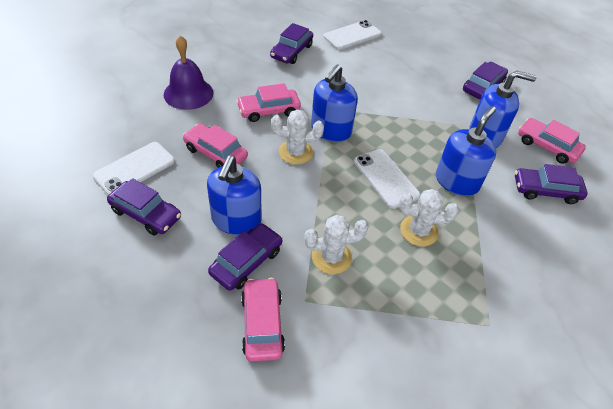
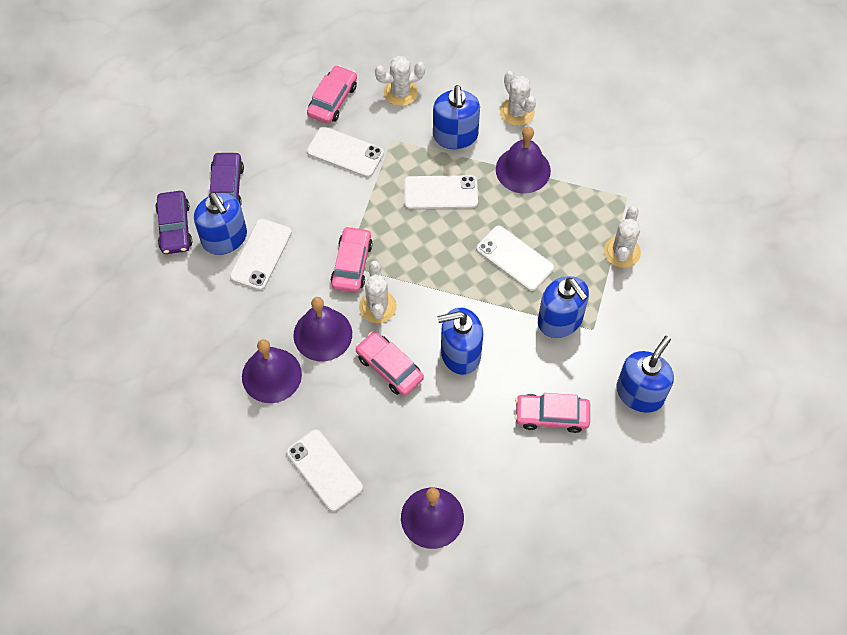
blue soap dispenser: [207,156,262,235] [311,64,358,142] [436,106,496,196] [469,71,537,148] = 4 -> [194,192,247,255] [433,85,480,149] [437,308,483,375] [538,276,589,338] [616,336,674,413] = 5
purple bell: [164,36,213,110] = 1 -> [242,339,302,403] [293,297,352,361] [401,488,464,549] [496,126,551,193] = 4
purple car: [107,178,181,236] [208,223,282,291] [270,23,313,64] [463,62,508,99] [515,164,588,204] = 5 -> [155,191,192,254] [210,152,244,205] = 2
white cactus: [271,110,324,165] [304,215,368,274] [399,189,458,246] = 3 -> [359,261,397,323] [375,56,425,106] [500,71,536,126] [604,206,641,268] = 4
white phone: [93,142,175,195] [324,20,381,50] [354,149,420,209] = 3 -> [230,219,292,290] [286,429,363,511] [307,127,384,177] [404,175,478,209] [476,226,554,291] = 5

